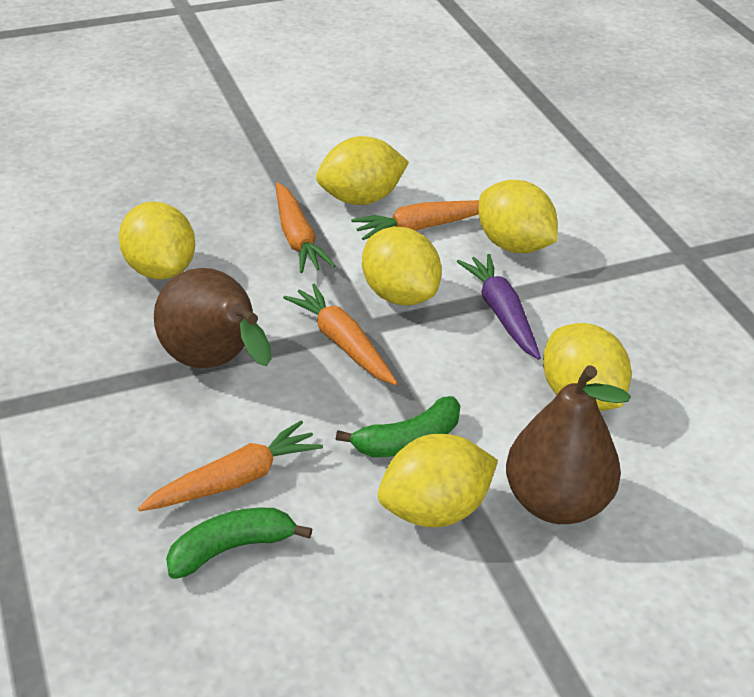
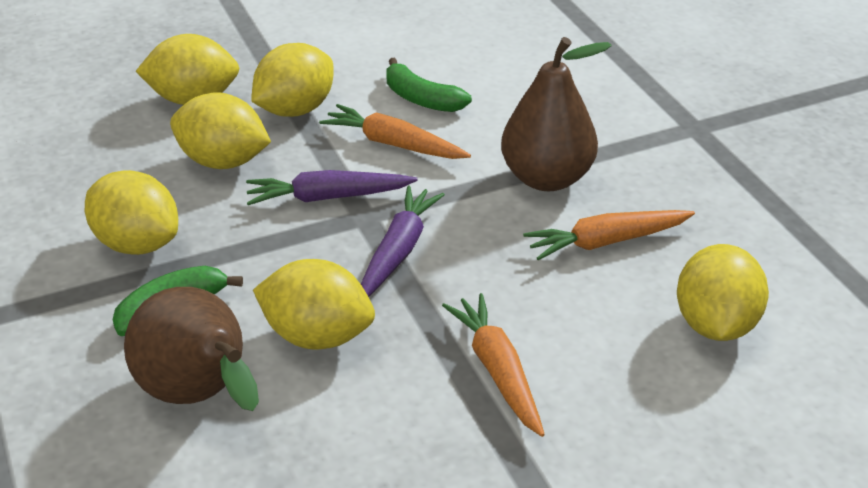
orange carrot: [138,421,323,511] [276,182,336,273] [283,284,397,385] [351,200,479,240] = 4 -> [319,104,471,159] [442,293,545,437] [523,210,695,260] = 3
purple carrot: [457,254,541,360] = 1 -> [246,170,418,205] [361,186,445,297] = 2

